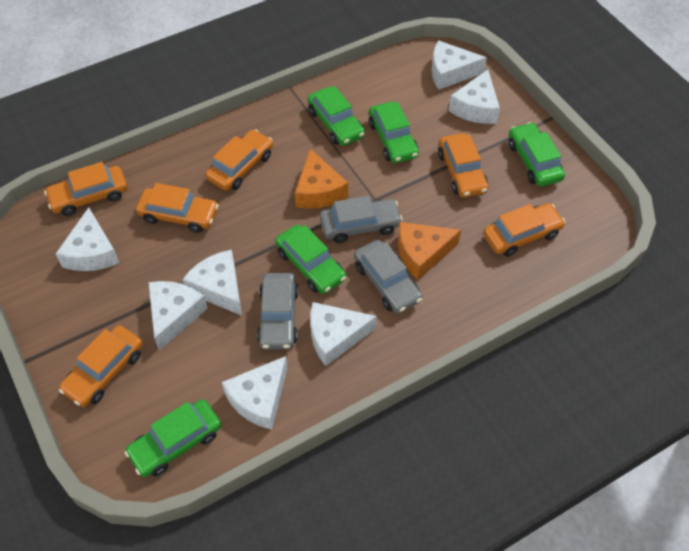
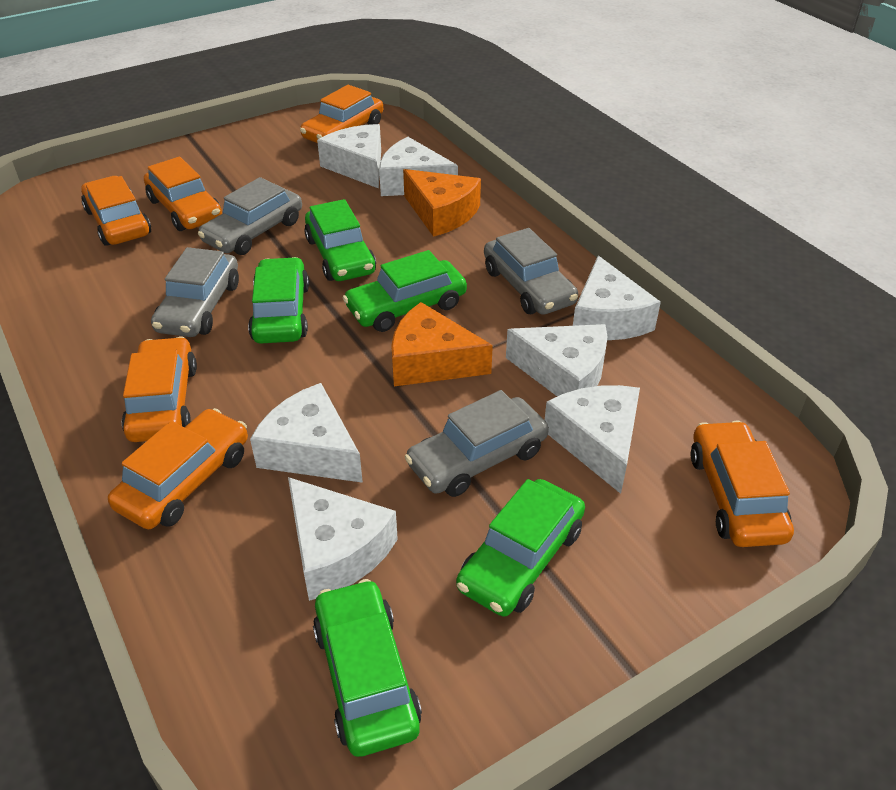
grey car: [257,273,299,349] [320,196,403,243] [354,240,422,314] = 3 -> [151,247,239,337] [198,177,302,255] [405,390,549,497] [484,228,578,315] = 4

